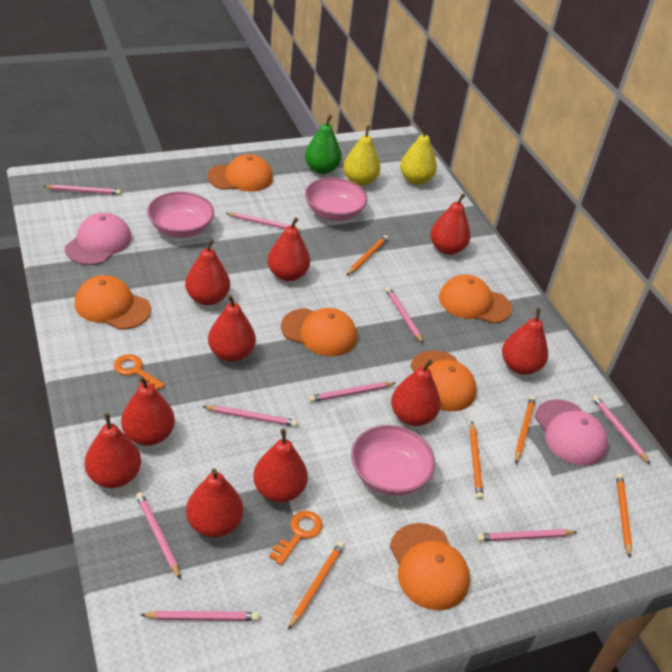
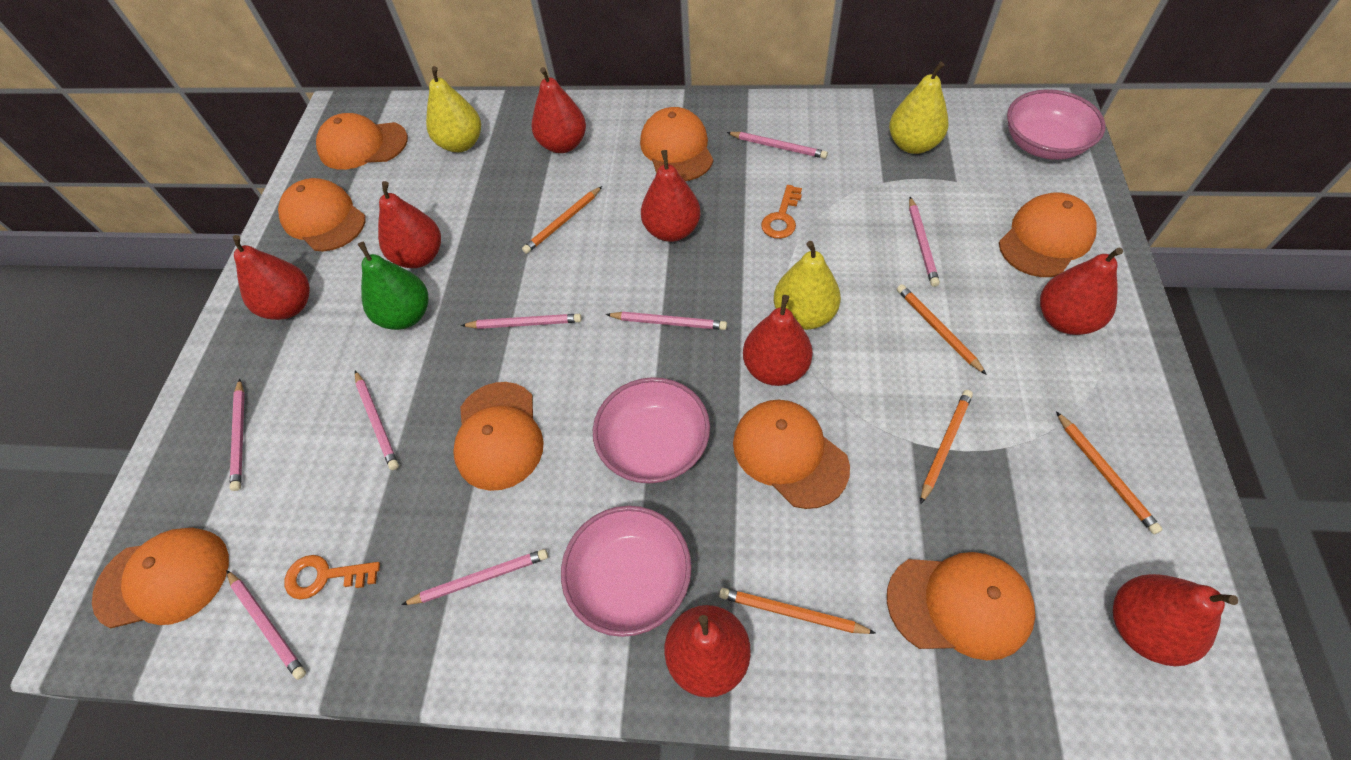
orange cap: [75,275,151,330] [208,154,273,192] [281,308,357,356] [390,523,470,610] [410,350,476,411] [439,275,512,324] = 6 -> [92,528,229,628] [278,178,366,251] [316,113,408,170] [453,382,544,491] [640,107,713,181] [733,400,850,509] [887,552,1035,661] [999,192,1097,277] = 8
pink cap: [65,213,132,265] [535,399,608,466] = 2 -> none = 0
pink pencil: [43,185,121,195] [136,492,181,580] [141,611,259,621] [202,405,297,427] [226,213,300,231] [309,382,395,402] [386,287,423,343] [477,529,577,542] [592,395,651,465] = 9 -> [226,570,306,680] [230,379,245,491] [355,370,399,470] [401,549,548,605] [461,314,582,329] [606,312,727,330] [727,132,828,159] [909,197,940,287] = 8
red pear: [84,413,141,488] [121,376,175,446] [185,239,230,305] [186,468,243,538] [208,294,256,362] [253,429,308,503] [267,217,310,281] [391,359,441,426] [430,193,471,255] [502,308,548,375] = 10 -> [233,235,310,320] [378,181,441,268] [531,67,586,153] [641,150,701,242] [664,605,751,698] [743,295,813,386] [1040,247,1123,335] [1113,574,1238,666] = 8
yellow pear: [343,126,380,186] [400,125,437,185] = 2 -> [426,66,481,152] [774,241,841,330] [889,62,948,154] = 3

